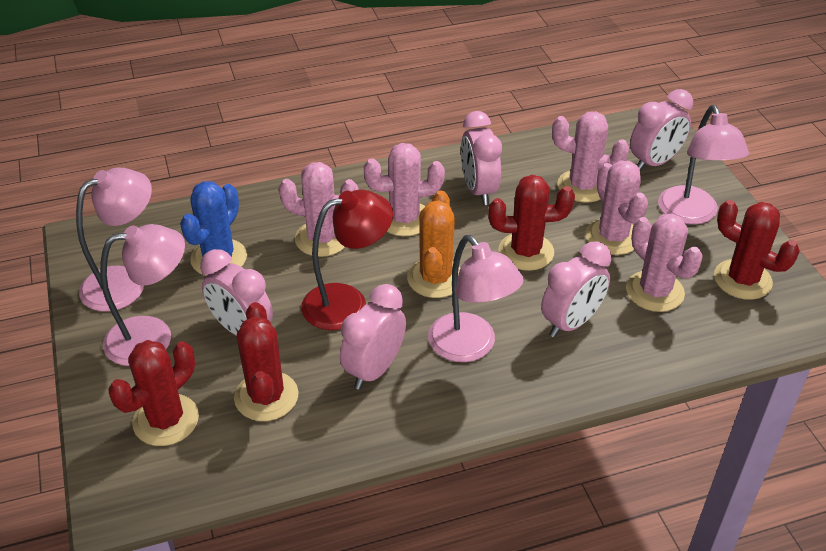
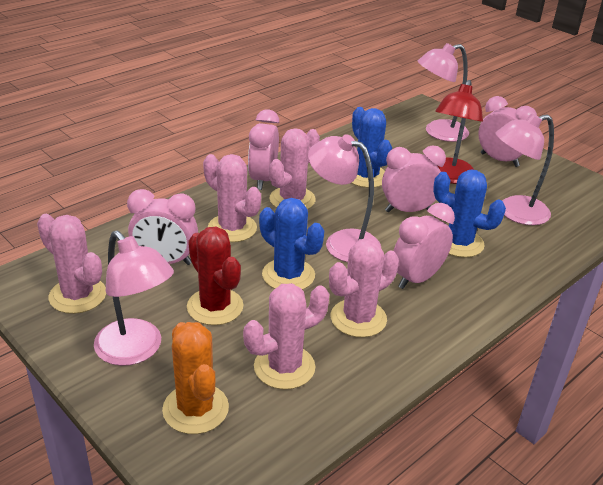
blue cactus: [180,181,247,276] = 1 -> [259,198,324,290] [351,107,392,188] [433,170,506,258] = 3
red cactus: [108,340,199,446] [234,302,299,421] [488,175,575,271] [714,200,800,300] = 4 -> [187,226,244,325] = 1

